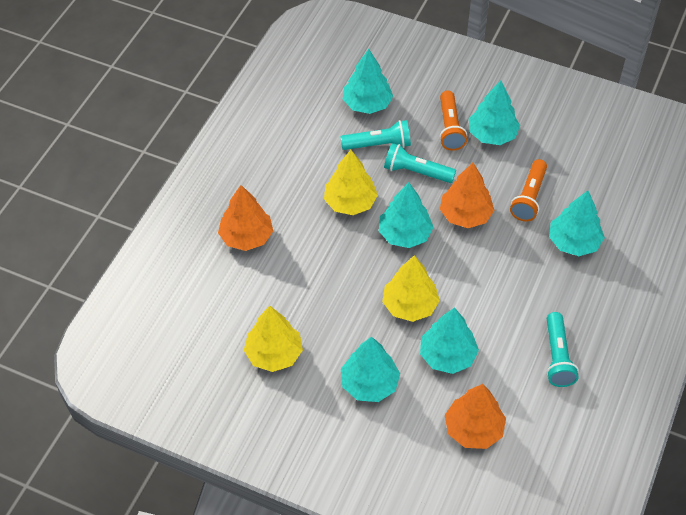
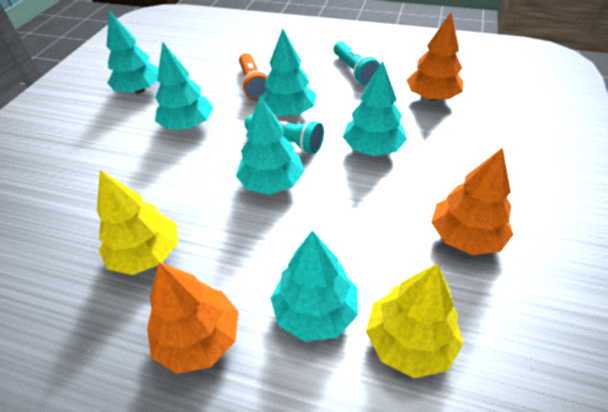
orange flashlight: [439,90,467,151] [510,159,547,222] = 2 -> [239,53,268,101] = 1
turquoise flashlight: [341,120,411,150] [384,143,456,183] [546,312,579,387] = 3 -> [245,115,324,154] [334,41,380,86] = 2
yellow tree: [244,306,303,372] [324,150,378,215] [382,255,440,322] = 3 -> [97,170,178,275] [366,263,463,378] = 2

